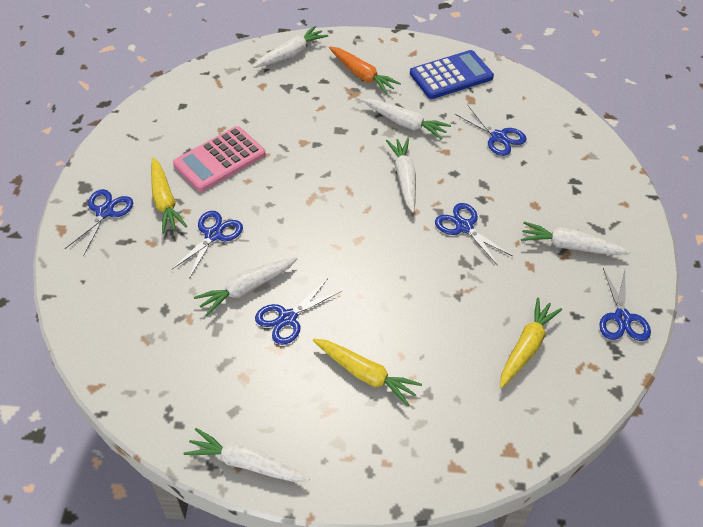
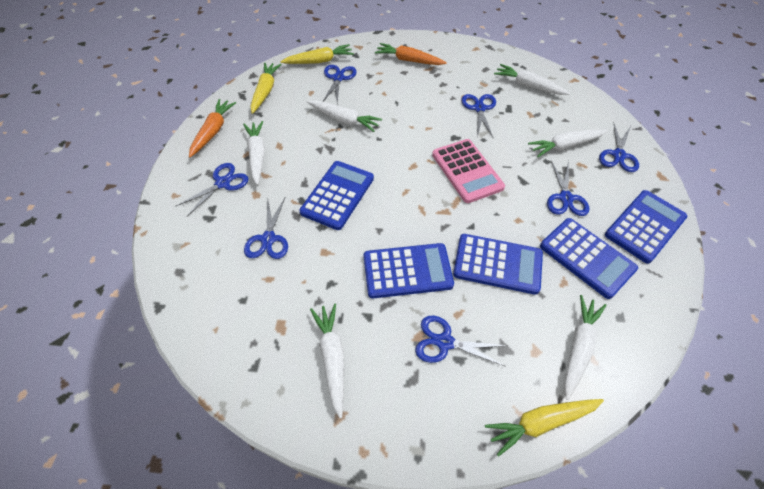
blue calculator: [410,50,494,99] = 1 -> [299,161,374,230] [364,243,454,298] [453,234,543,295] [540,218,638,299] [605,190,687,264] = 5
blue scissors: [65,189,133,256] [171,211,243,279] [255,279,342,345] [435,203,513,266] [455,105,527,156] [599,268,651,341] = 6 -> [176,163,249,216] [244,197,288,259] [323,65,357,103] [415,315,508,367] [461,94,496,137] [547,161,589,216] [599,124,639,172] = 7
orange carrot: [329,46,401,94] = 1 -> [189,99,236,157] [375,43,447,65] = 2

